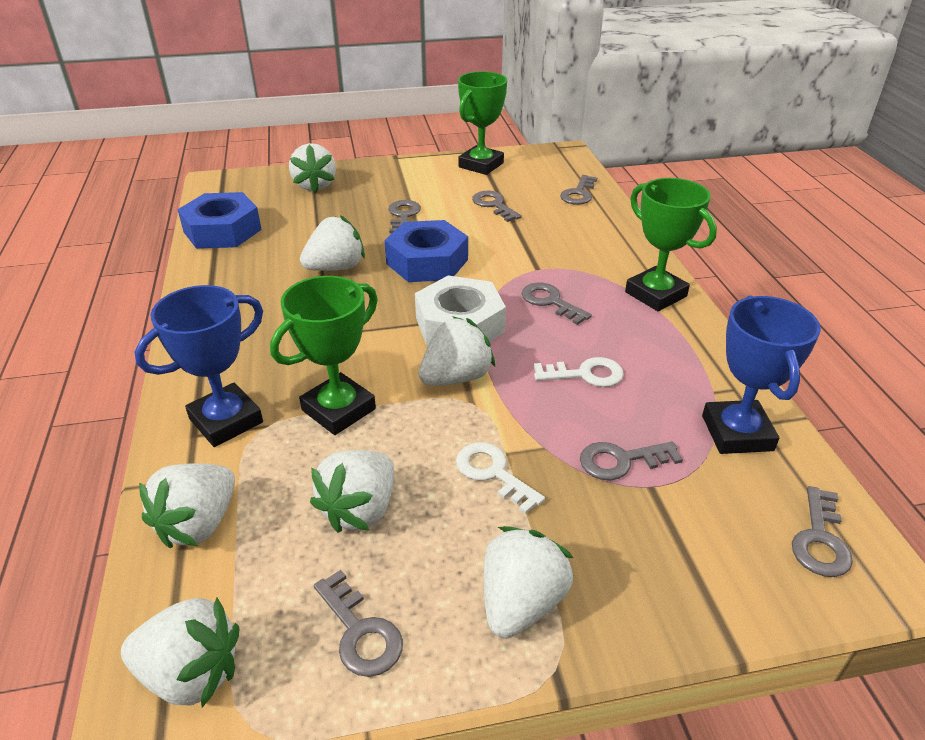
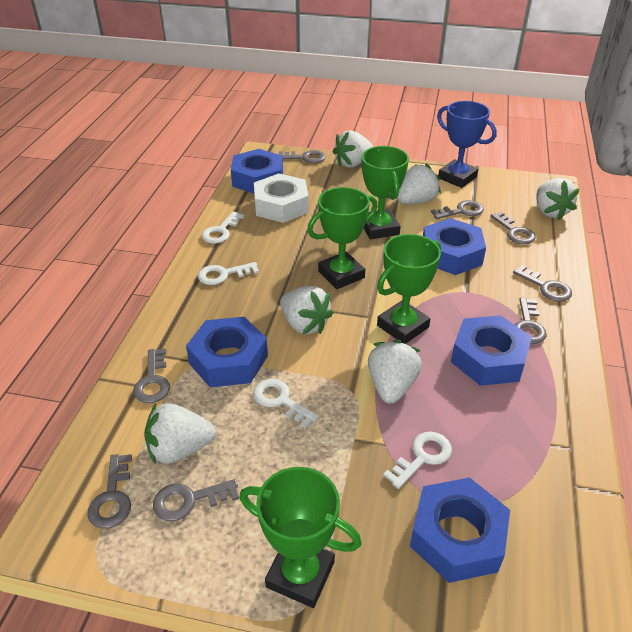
blue nut: [177,192,262,249] [385,220,468,282] = 2 -> [186,317,268,387] [231,149,283,194] [410,478,510,583] [423,218,486,275] [451,315,532,386] = 5
blue trophy: [135,285,263,447] [702,296,821,454] = 2 -> [437,101,497,188] = 1
green trophy: [270,276,378,435] [458,71,507,175] [625,178,717,311] = 3 -> [239,467,362,608] [307,187,378,289] [362,146,409,239] [377,234,441,344] = 4
grey key: [314,570,403,677] [389,200,421,234] [472,191,522,222] [521,283,592,325] [560,175,598,205] [580,441,683,480] [792,486,853,577] = 7 -> [87,454,132,529] [133,349,170,403] [153,479,239,521] [279,150,326,163] [431,200,484,219] [491,212,536,244] [513,265,572,302] [515,298,547,344] = 8
white key: [456,442,545,514] [534,357,624,387] = 2 -> [198,262,259,285] [202,211,245,244] [253,379,318,429] [383,432,452,489] = 4
white strawberry: [121,598,240,707] [139,463,235,548] [289,143,336,193] [300,215,365,271] [310,450,394,533] [418,316,495,386] [484,526,573,639] = 7 -> [144,403,216,464] [280,286,333,334] [333,131,373,168] [368,339,422,404] [398,164,441,204] [536,178,579,220] = 6

